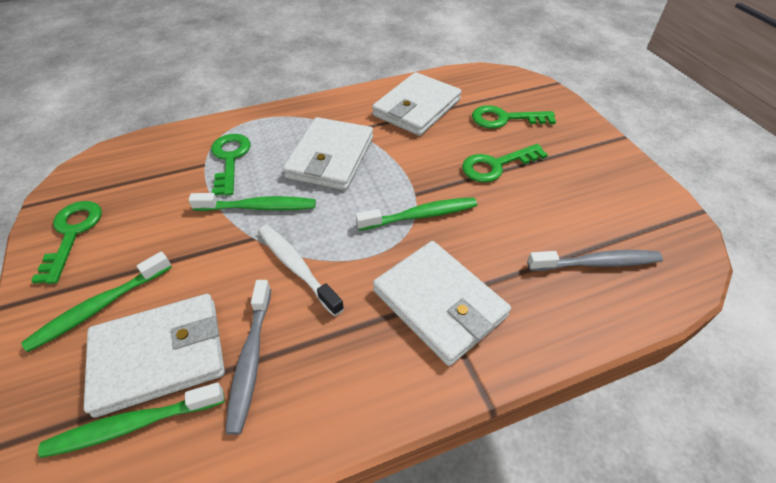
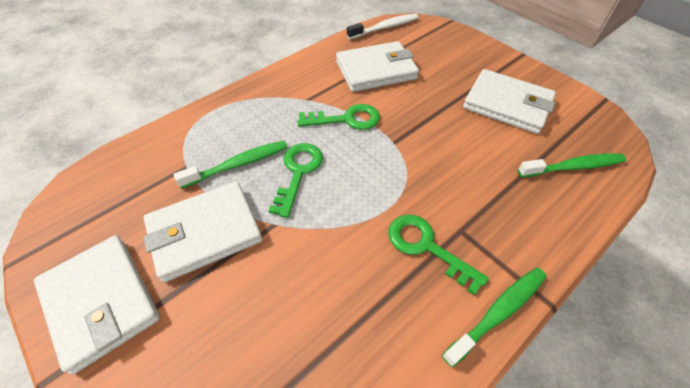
green key: [31,201,102,284] [211,134,250,196] [462,144,548,182] [472,105,556,129] = 4 -> [269,143,323,218] [297,104,380,130] [388,215,489,295] = 3
green toothbrush: [21,252,172,352] [38,383,224,458] [188,193,316,211] [356,197,477,231] = 4 -> [174,141,288,189] [442,268,547,368] [518,153,626,177] = 3
grey toothbrush: [225,280,271,435] [527,250,663,271] = 2 -> none = 0

